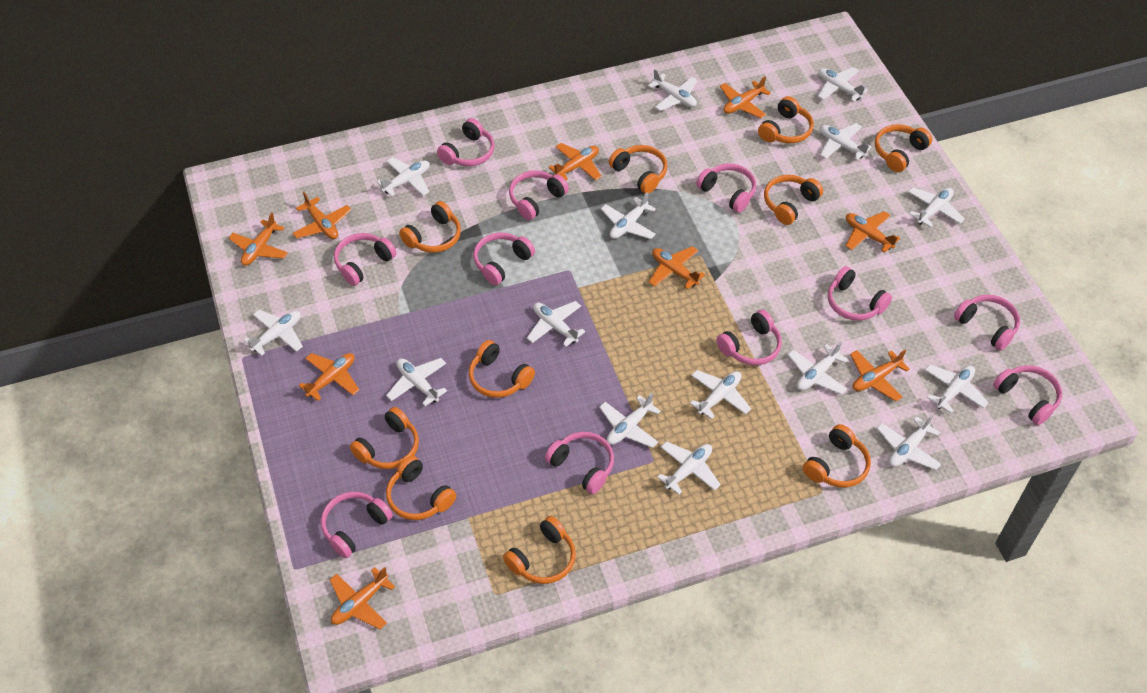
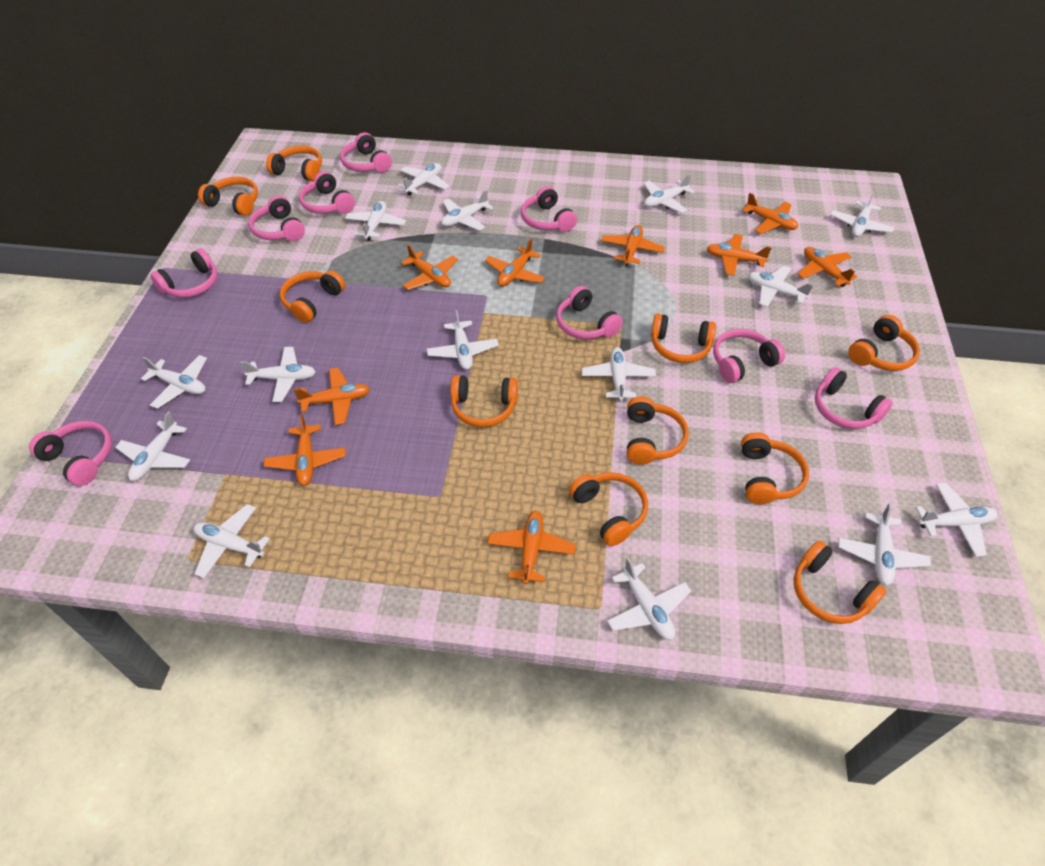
pink headphones: [321,492,393,558] [334,233,396,286] [437,118,495,166] [473,232,535,286] [509,170,569,220] [545,432,614,494] [696,163,756,213] [716,310,782,365] [828,266,892,321] [954,295,1020,351] [993,365,1062,425] = 11 -> [29,421,112,486] [150,248,218,298] [248,195,305,241] [299,171,355,214] [340,132,392,173] [521,186,577,232] [556,286,623,339] [713,329,785,383] [815,367,893,429] = 9

